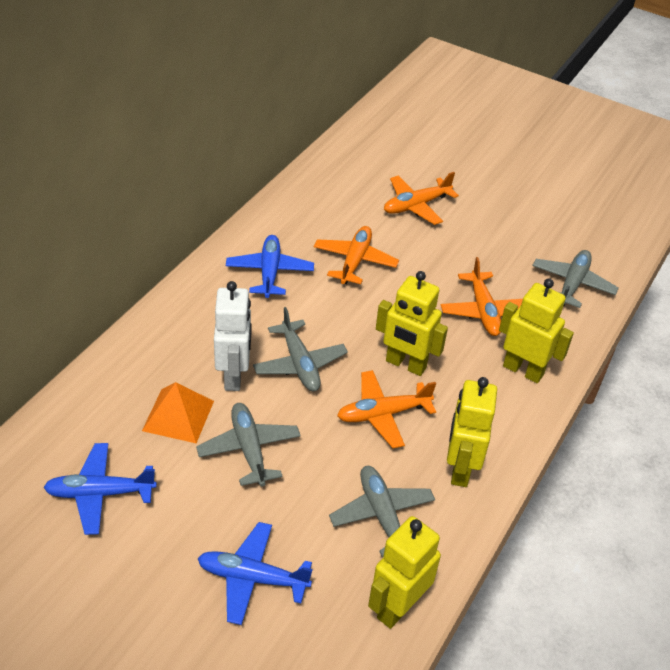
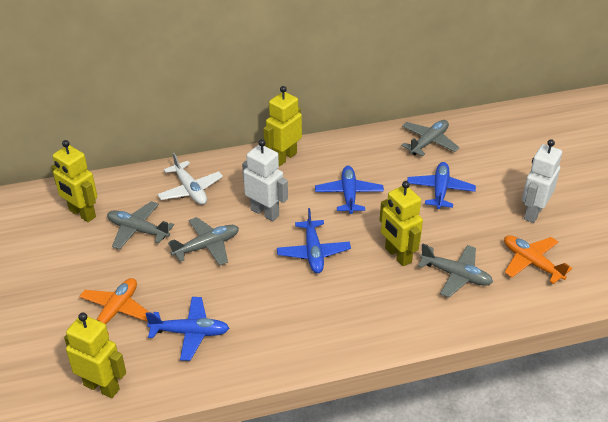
blue plane: [43,443,157,535] [197,522,313,625] [226,235,314,298] = 3 -> [146,297,229,361] [277,208,351,273] [315,166,384,214] [407,162,476,209] = 4
orange plane: [314,226,399,284] [337,370,436,448] [384,172,459,225] [441,257,523,336] = 4 -> [79,278,150,335] [504,235,572,284] = 2
orange pyramid: [142,382,214,443] = 1 -> none = 0
white plane: none = 0 -> [157,153,223,205] = 1
white robot: [214,281,251,391] = 1 -> [242,139,288,221] [522,139,562,223] = 2

